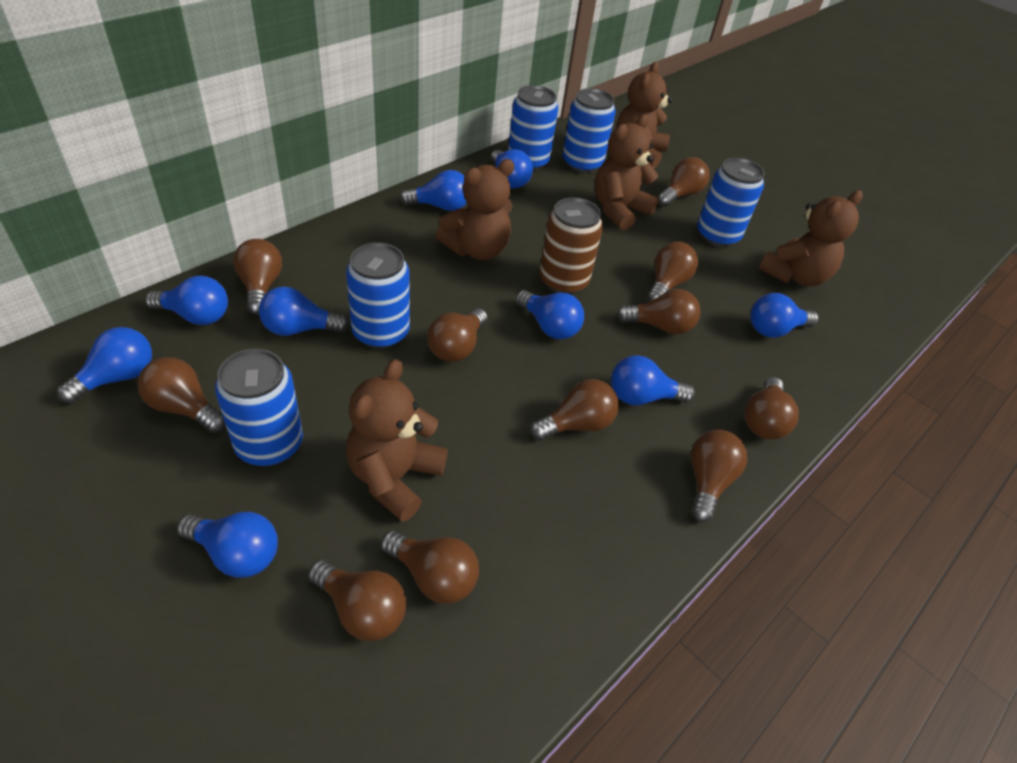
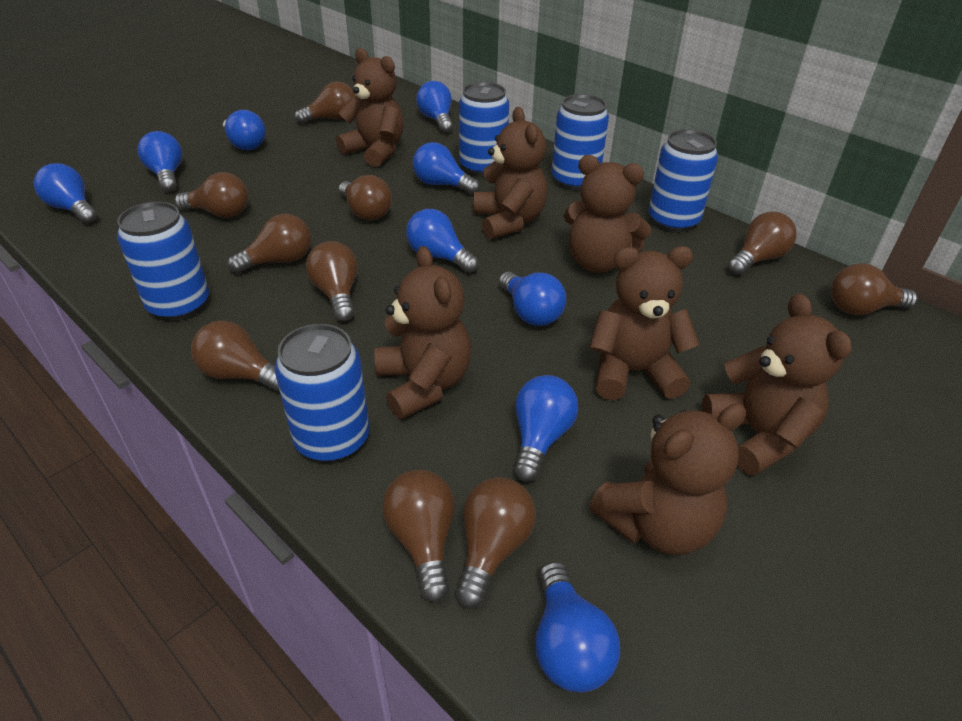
brown can: [539,197,603,295] = 1 -> none = 0
brown light bulb: [138,357,226,433] [233,239,282,315] [308,560,406,641] [381,530,479,604] [427,308,487,362] [530,379,619,441] [616,289,701,335] [648,241,698,302] [658,157,710,207] [691,430,747,522] [745,377,799,440] = 11 -> [175,172,248,218] [191,320,280,392] [227,214,311,274] [295,81,354,124] [306,241,358,321] [339,175,392,221] [382,470,455,602] [455,477,536,608] [728,212,797,275] [831,263,918,315] = 10
brown teddy bear: [346,359,448,522] [436,159,515,260] [595,114,659,230] [616,62,672,169] [759,190,863,287] = 5 -> [336,48,404,167] [375,246,471,419] [474,107,547,240] [564,155,652,273] [589,246,700,400] [589,403,746,555] [702,294,851,476] = 7

